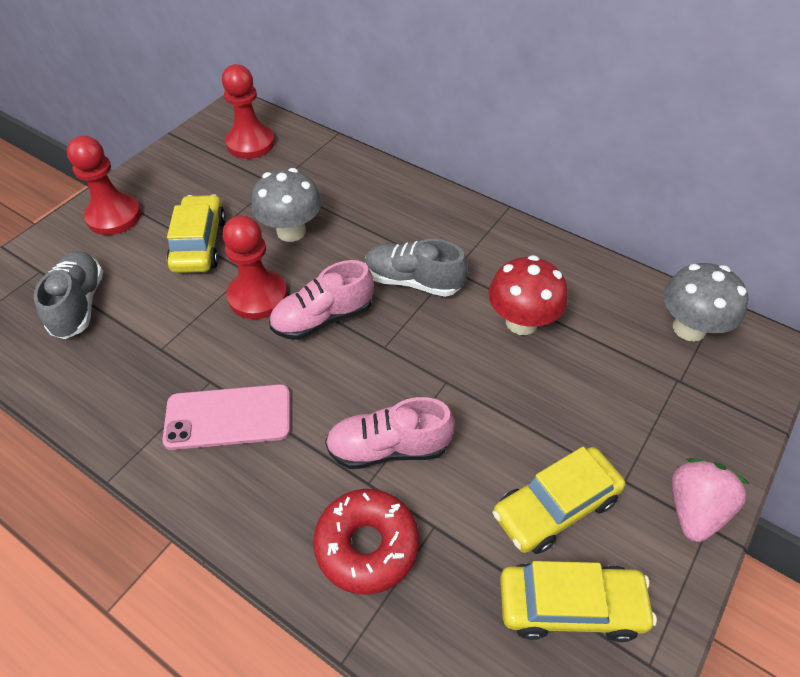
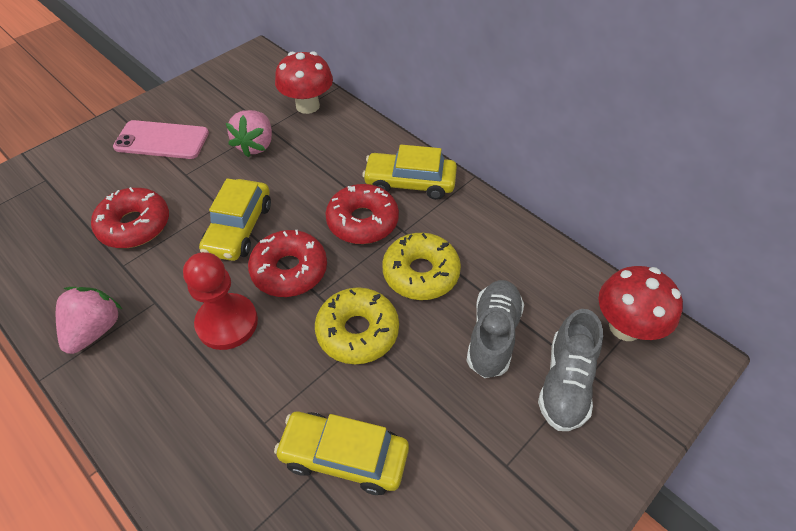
grey mushroom: [251,168,322,242] [663,263,749,342] = 2 -> none = 0
pink shoe: [269,260,374,340] [325,397,455,469] = 2 -> none = 0
pink strawberry: [671,458,749,542] = 1 -> [56,287,122,354] [226,110,272,157] = 2
red donut: [313,489,419,595] = 1 -> [91,187,169,248] [248,230,327,297] [326,184,399,244] = 3
red mushroom: [488,255,568,335] = 1 -> [275,52,333,114] [598,266,683,341] = 2
red pawn: [67,136,141,235] [222,64,275,159] [223,215,287,319] = 3 -> [183,252,258,350] = 1
yellow donut: none = 0 -> [315,287,399,364] [382,233,461,300] = 2

